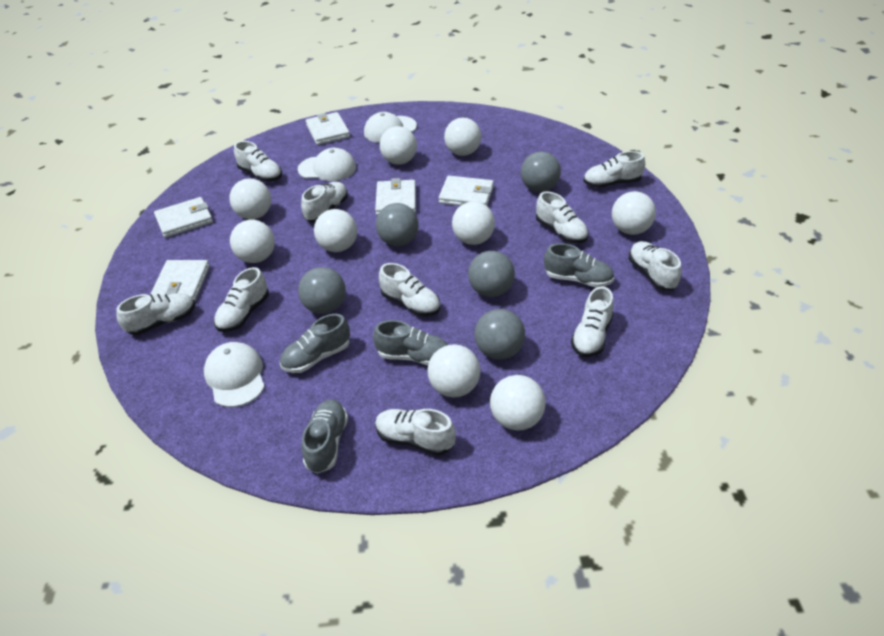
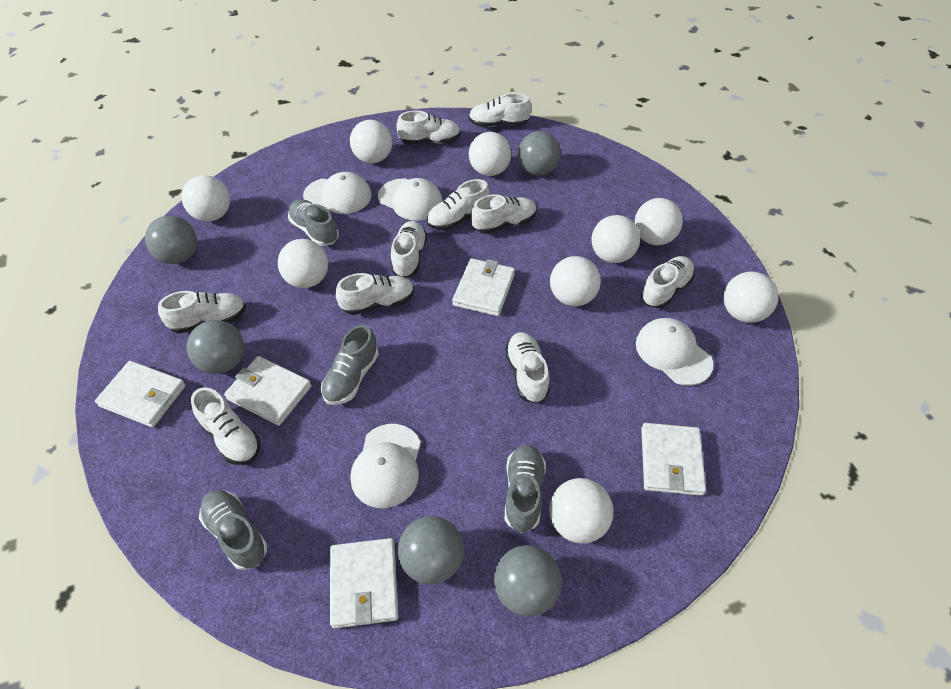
white cap: [204,342,265,407] [298,148,356,181] [364,112,417,143] = 3 -> [303,172,372,214] [350,424,421,508] [378,178,443,221] [636,318,713,385] = 4

